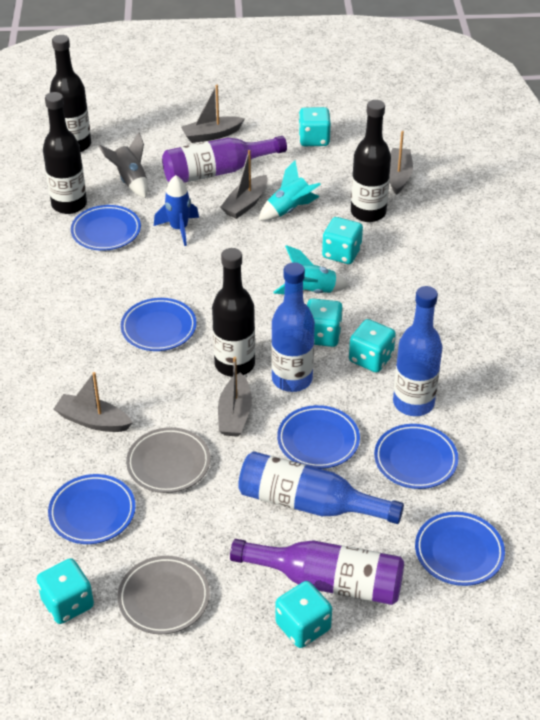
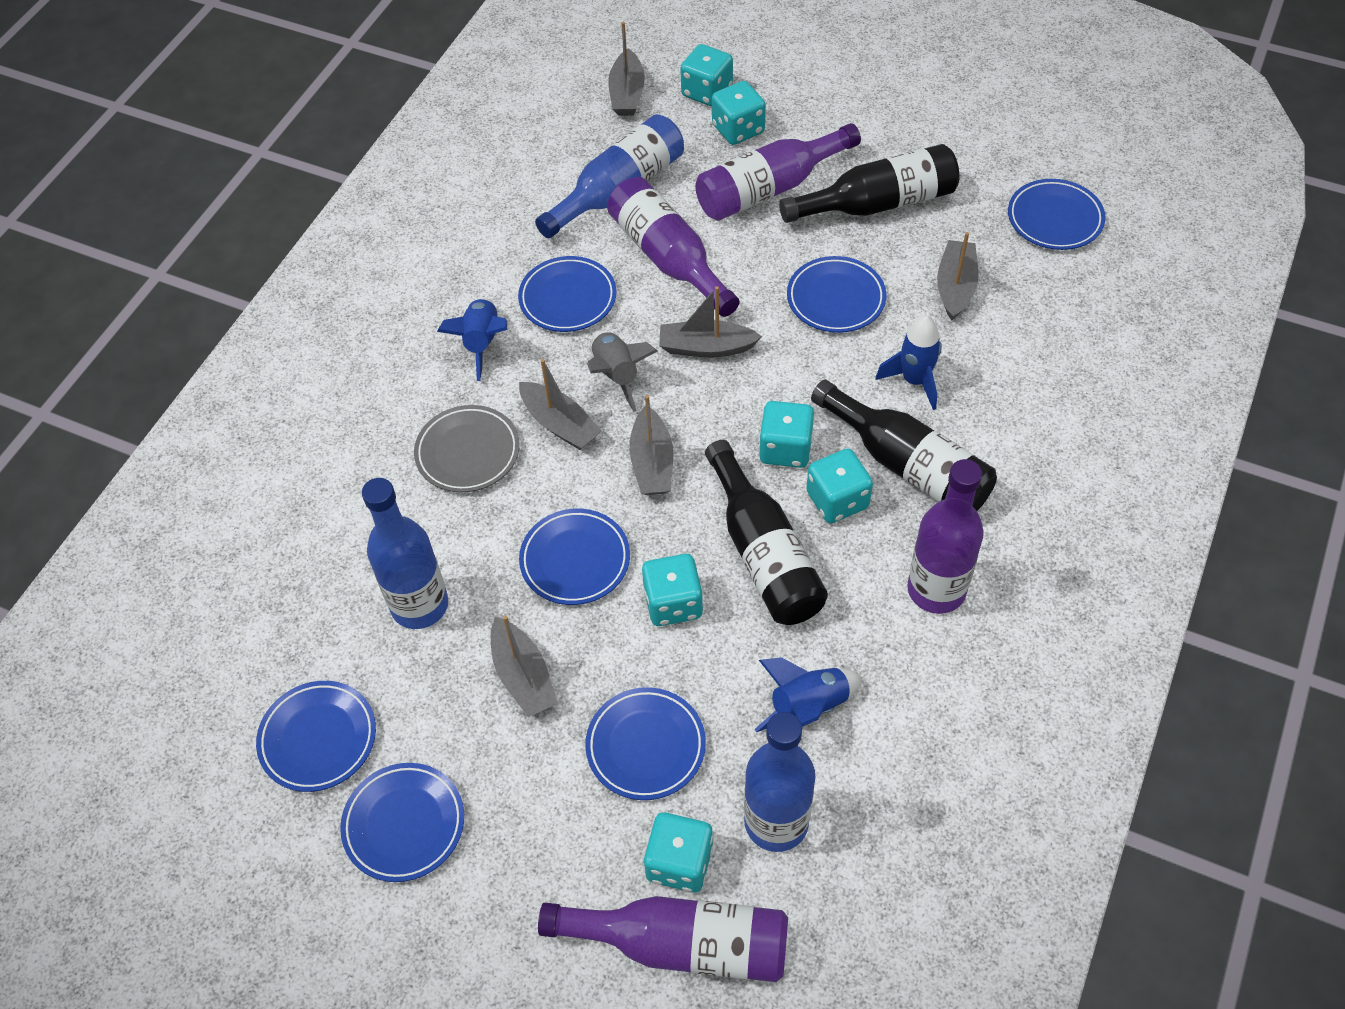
black bottle: [43,92,87,214] [50,35,91,152] [212,248,255,377] [351,100,391,222] = 4 -> [705,440,828,625] [779,144,960,223] [811,380,997,511] = 3
blue plate: [48,474,136,544] [71,205,141,251] [121,298,197,351] [277,405,360,469] [374,424,458,489] [415,512,505,586] = 6 -> [256,681,376,792] [340,763,464,882] [518,256,617,332] [519,509,630,605] [585,687,706,800] [787,256,886,333] [1008,179,1106,250] = 7
blue rocket: [154,175,199,246] = 1 -> [437,298,507,381] [755,657,862,732] [875,316,942,410] = 3
grey boat: [54,372,133,432] [181,85,245,143] [218,357,252,437] [220,150,268,219] [389,131,413,195] = 5 -> [491,615,558,717] [519,359,602,450] [608,22,645,116] [629,395,673,495] [659,286,762,358] [937,232,979,321] = 6
grey plate: [118,556,210,634] [126,427,210,493] = 2 -> [414,405,520,493] = 1
purple bottle: [162,136,287,183] [230,539,404,605] = 2 -> [538,896,788,982] [607,177,740,317] [695,123,861,221] [907,459,984,614] = 4
turquoise rocket: [259,160,321,221] [274,245,349,294] = 2 -> none = 0

